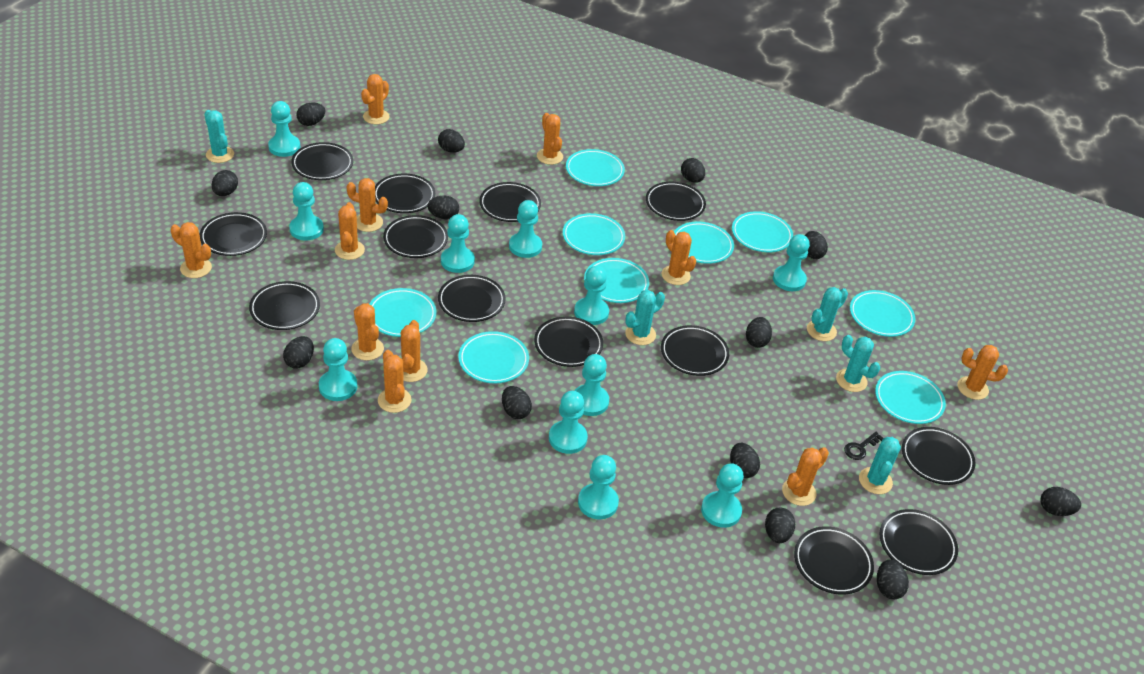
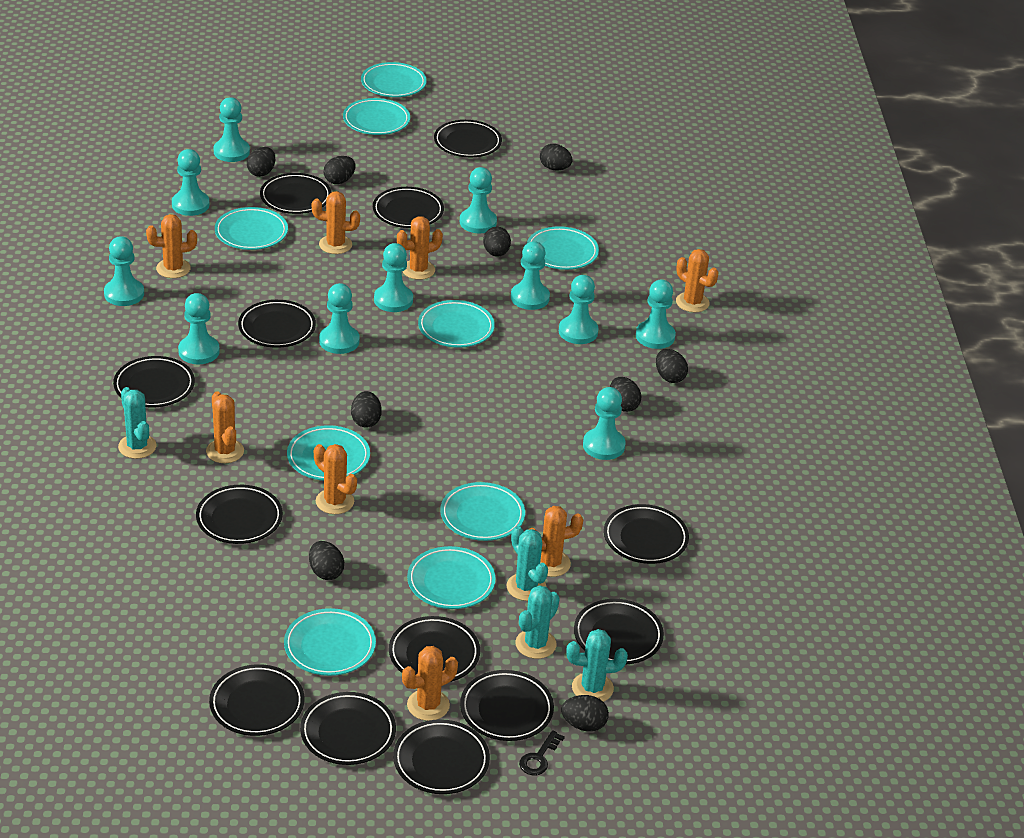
black egg: [212,170,238,196] [283,336,314,369] [297,103,325,126] [427,196,459,220] [438,129,465,153] [502,386,532,419] [681,158,705,183] [730,443,760,478] [746,317,772,348] [765,507,795,543] [805,231,828,259] [877,559,909,599] [1040,487,1081,516] = 13 -> [247,147,275,177] [309,541,344,580] [324,156,356,184] [351,391,382,428] [483,227,511,257] [540,144,572,170] [561,695,609,732] [610,377,641,412] [656,349,688,383] = 9
orange cactus: [171,222,212,278] [335,202,365,260] [346,178,388,232] [351,303,384,361] [361,74,389,124] [378,350,412,413] [401,320,428,382] [537,113,563,165] [662,230,697,285] [782,447,829,506] [958,345,1008,400] = 11 -> [146,214,197,278] [206,391,244,463] [312,191,360,254] [314,444,357,514] [397,216,443,280] [402,646,458,721] [529,506,583,577] [676,249,719,312] = 8
turquoise cactus: [205,110,234,163] [625,290,665,345] [807,287,848,341] [836,335,880,392] [859,437,901,494] = 5 -> [118,387,157,459] [506,526,548,601] [515,585,560,659] [566,629,628,702] = 4

